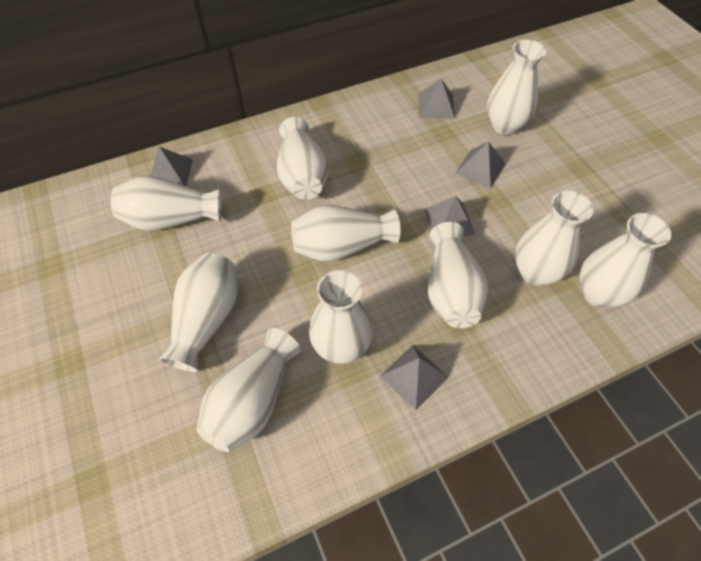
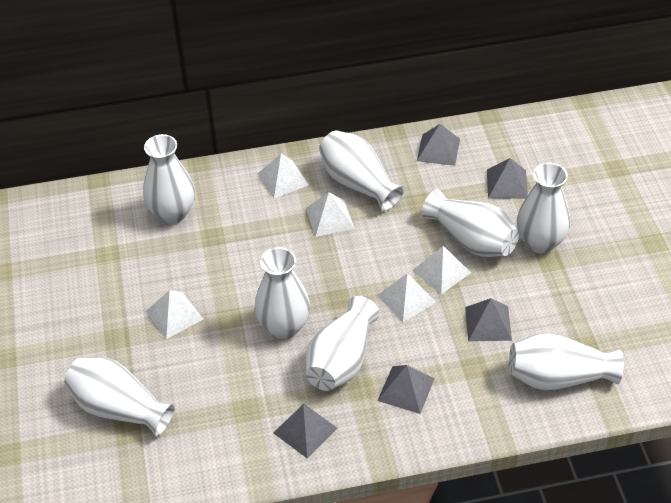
white pyramid: none = 0 -> [146,290,203,339] [258,153,309,198] [306,192,354,237] [377,273,436,322] [412,246,471,294] = 5
white vase: [111,176,221,231] [159,253,238,372] [196,328,301,452] [277,117,329,200] [291,205,400,261] [309,270,373,364] [428,222,489,328] [487,40,546,135] [515,191,593,286] [580,213,671,308] = 10 -> [64,357,175,437] [143,134,195,224] [255,247,310,339] [306,296,379,391] [319,130,404,211] [422,190,519,257] [509,332,624,390] [517,163,570,253] = 8

